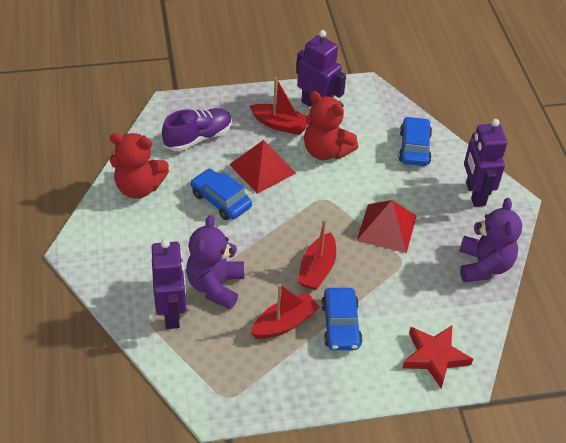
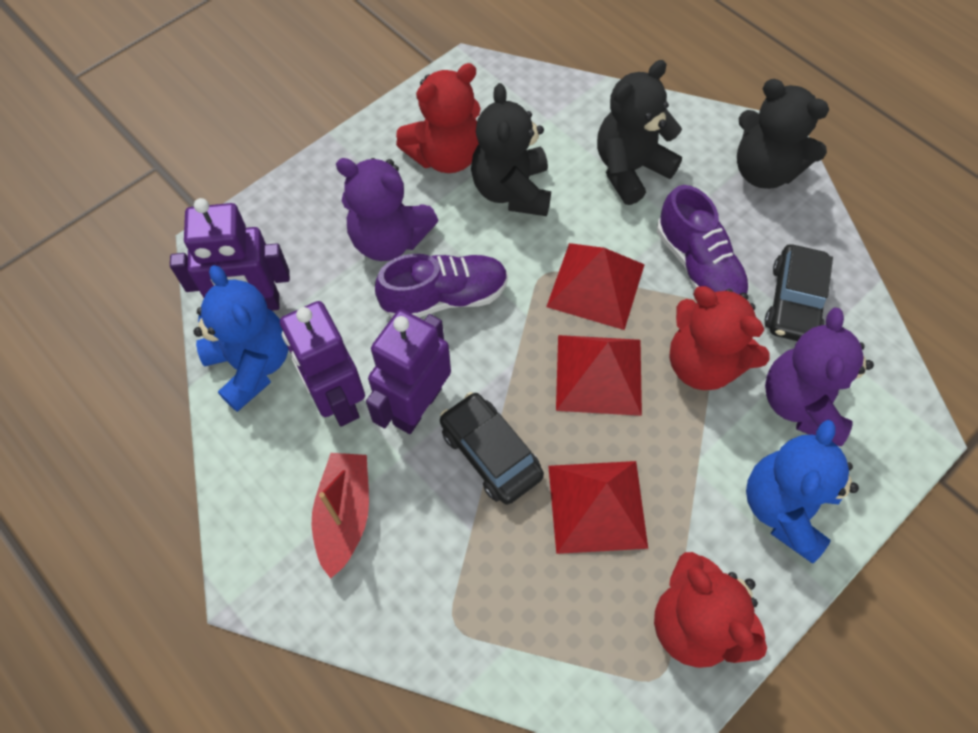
black car: none = 0 -> [440,392,544,505] [765,244,833,341] = 2
black teddy bear: none = 0 -> [471,83,551,216] [597,60,682,205] [737,79,829,189] = 3
blue car: [191,169,252,220] [321,288,362,350] [398,116,432,166] = 3 -> none = 0
blue teddy bear: none = 0 -> [194,265,289,412] [746,420,859,563] = 2
purple shoe: [162,108,232,151] = 1 -> [375,254,508,318] [657,185,749,295] = 2
red boat: [249,77,308,135] [250,284,320,339] [297,219,336,290] = 3 -> [312,453,369,579] = 1
red pyramid: [229,140,296,194] [357,200,417,253] = 2 -> [546,243,645,330] [548,461,648,554] [556,335,642,416] = 3
red star: [402,326,473,388] = 1 -> none = 0
red teddy bear: [110,133,169,199] [304,91,358,160] = 2 -> [396,63,481,173] [654,552,767,668] [669,286,770,390] = 3

